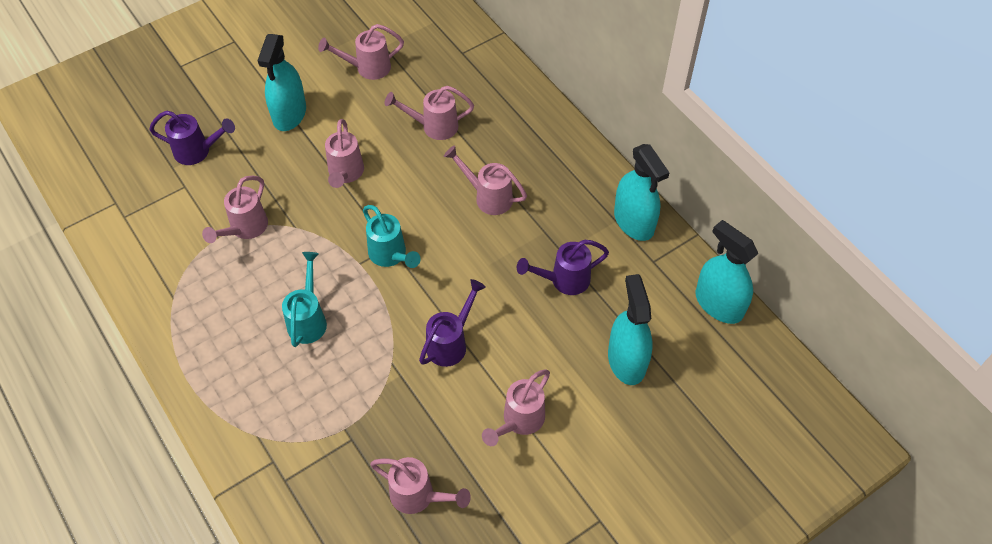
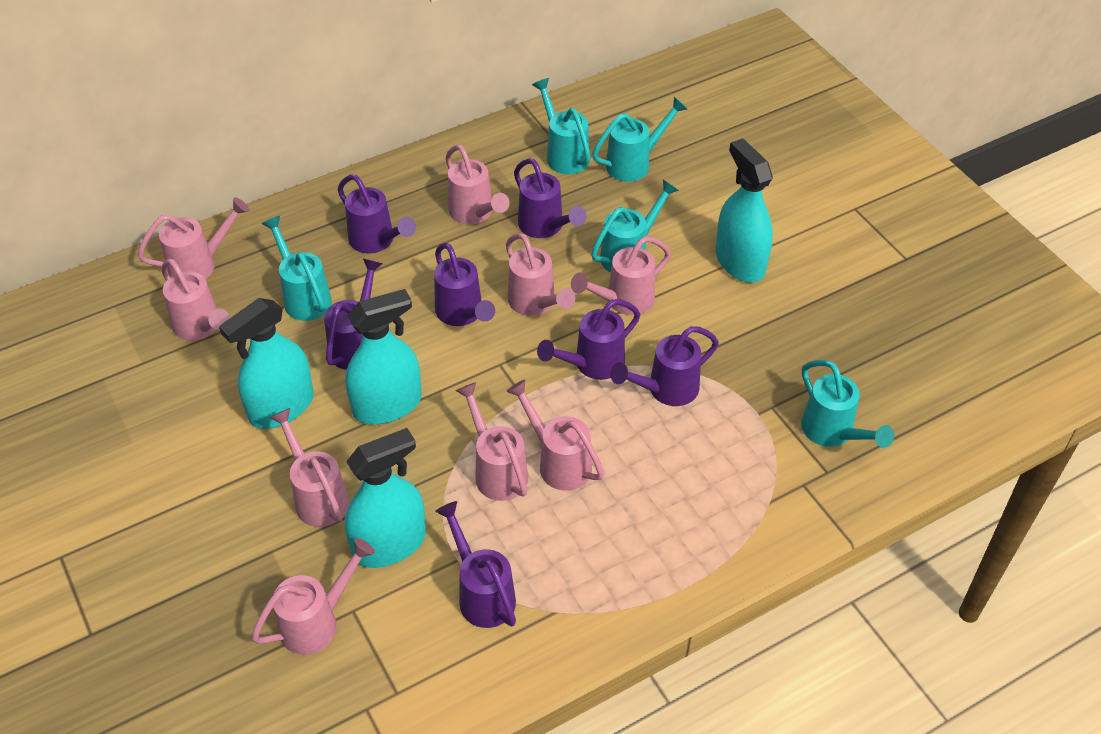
pink watering can: [202,176,268,243] [318,24,404,80] [325,119,364,188] [370,457,471,514] [385,86,474,140] [444,145,527,215] [482,369,550,446] = 7 -> [138,197,250,279] [162,259,230,341] [251,538,375,655] [269,408,349,527] [446,145,510,224] [456,382,528,501] [506,233,576,316] [506,379,604,491] [571,236,671,315] = 9
purple watering can: [149,111,235,165] [419,279,486,367] [517,240,609,295] = 3 -> [324,259,383,370] [338,175,416,253] [434,243,495,326] [435,501,516,628] [514,158,587,238] [537,299,640,380] [610,326,719,406] = 7
turquoise watering can: [282,252,327,347] [363,205,421,268] = 2 -> [261,216,332,321] [532,78,591,174] [591,180,679,273] [592,97,687,182] [801,360,894,448] = 5

